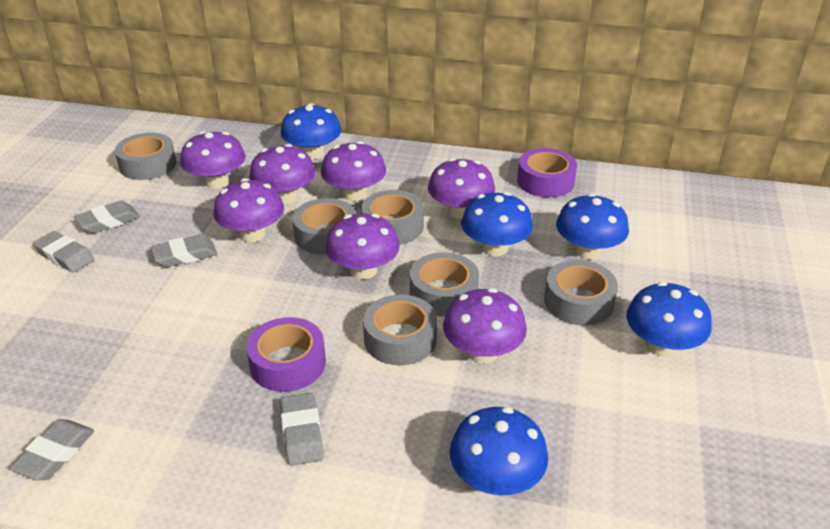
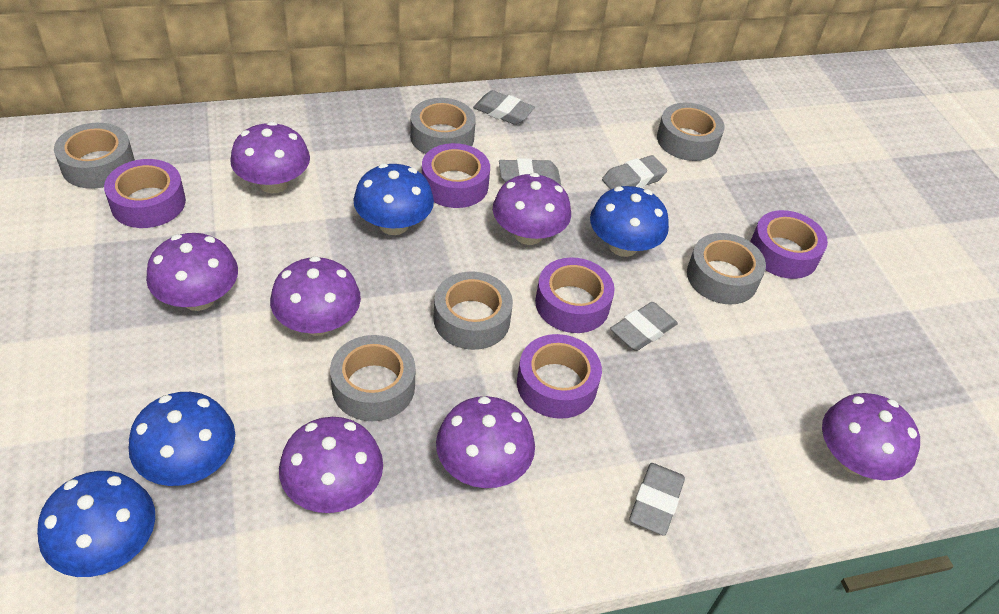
blue mushroom: [281,103,342,159] [450,407,548,495] [461,192,533,256] [556,193,629,259] [626,282,712,357] = 5 -> [37,471,155,577] [129,392,235,486] [353,163,434,235] [590,186,669,257] = 4
purple tape: [246,317,326,392] [517,148,577,197] = 2 -> [104,159,186,228] [422,143,490,208] [517,334,602,419] [535,258,615,333] [750,210,828,279] = 5

